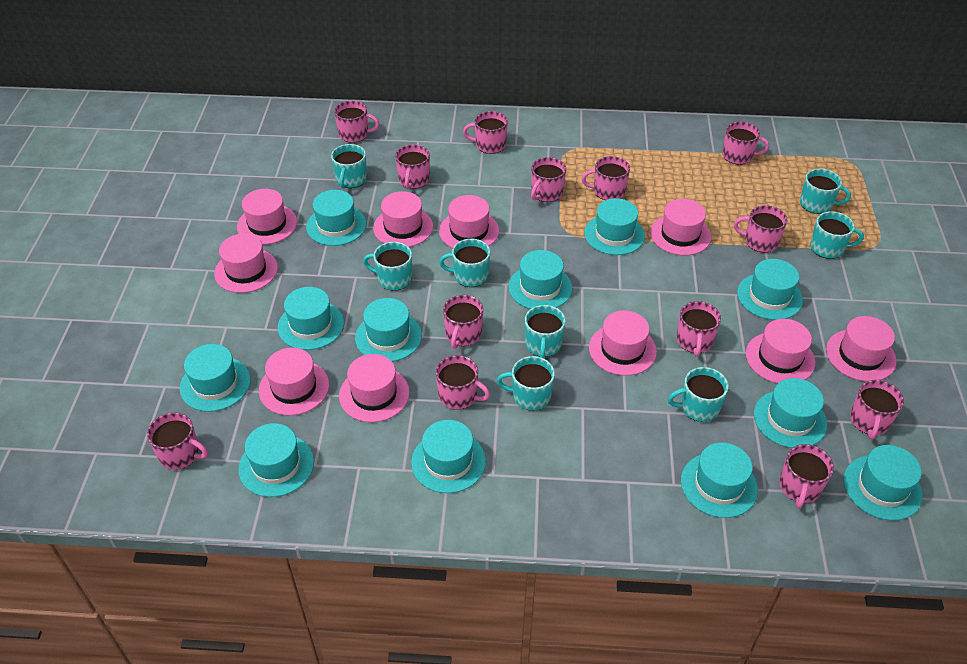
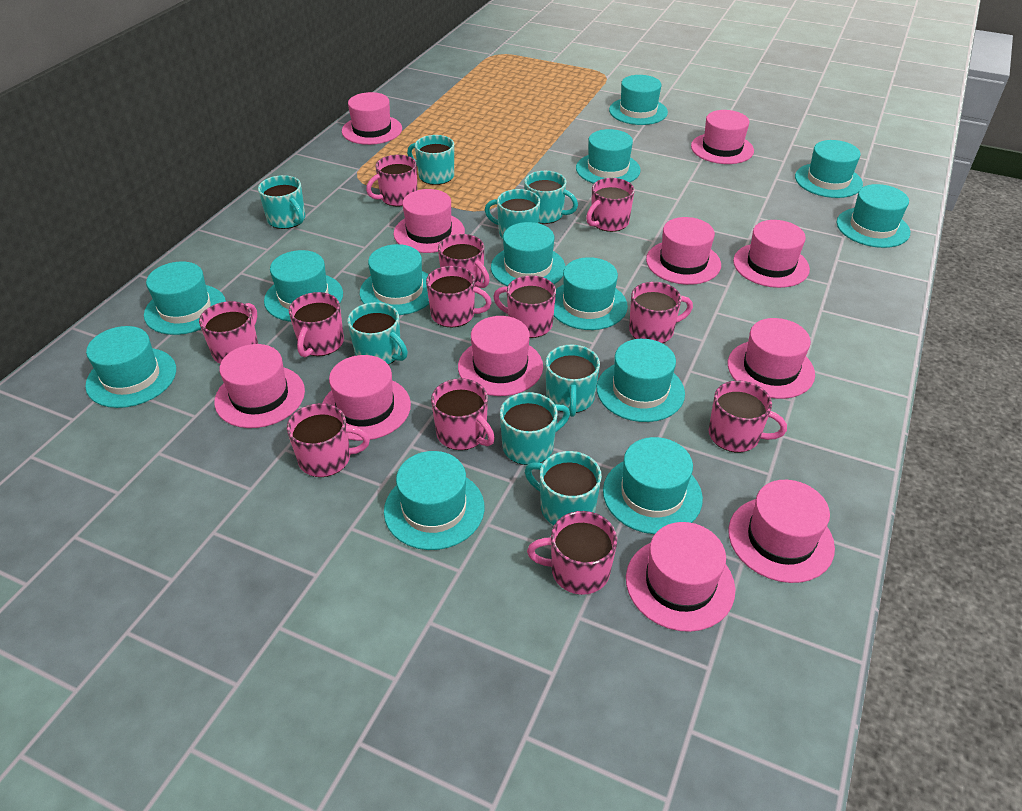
pink hat: [214,234,278,293] [237,189,297,245] [259,347,329,416] [339,354,410,422] [373,191,433,247] [439,195,499,248] [589,310,657,376] [650,199,711,255] [746,319,815,383] [826,316,897,381] = 10 -> [214,344,305,428] [322,355,411,441] [342,92,402,145] [393,189,465,253] [458,316,543,396] [626,522,735,632] [646,217,721,285] [691,110,754,164] [728,318,815,399] [728,480,835,583] [733,220,810,288] = 11
pink mug: [147,412,208,470] [334,101,379,143] [395,144,430,189] [436,355,490,410] [443,295,483,349] [463,111,508,154] [531,157,566,202] [582,156,630,200] [676,301,721,356] [722,122,769,165] [734,205,787,253] [779,444,834,509] [850,380,904,439] = 13 -> [199,301,258,364] [287,403,370,477] [289,292,344,357] [366,155,417,206] [426,266,492,327] [431,379,495,450] [438,234,490,288] [493,275,556,338] [527,511,617,595] [586,178,635,232] [629,282,693,343] [709,380,787,452] = 12
turquoise hat: [180,344,251,412] [238,423,314,497] [278,287,344,350] [306,190,366,246] [355,298,422,362] [411,420,486,493] [508,250,572,309] [584,198,645,255] [681,442,758,518] [737,259,803,320] [754,378,827,448] [843,445,923,521] = 12 -> [85,326,176,408] [144,262,226,335] [264,250,343,322] [360,244,429,315] [384,451,484,550] [491,222,565,286] [554,257,628,330] [576,129,641,184] [597,339,685,422] [603,437,703,534] [609,75,668,125] [795,140,863,198] [837,184,910,248] = 13

